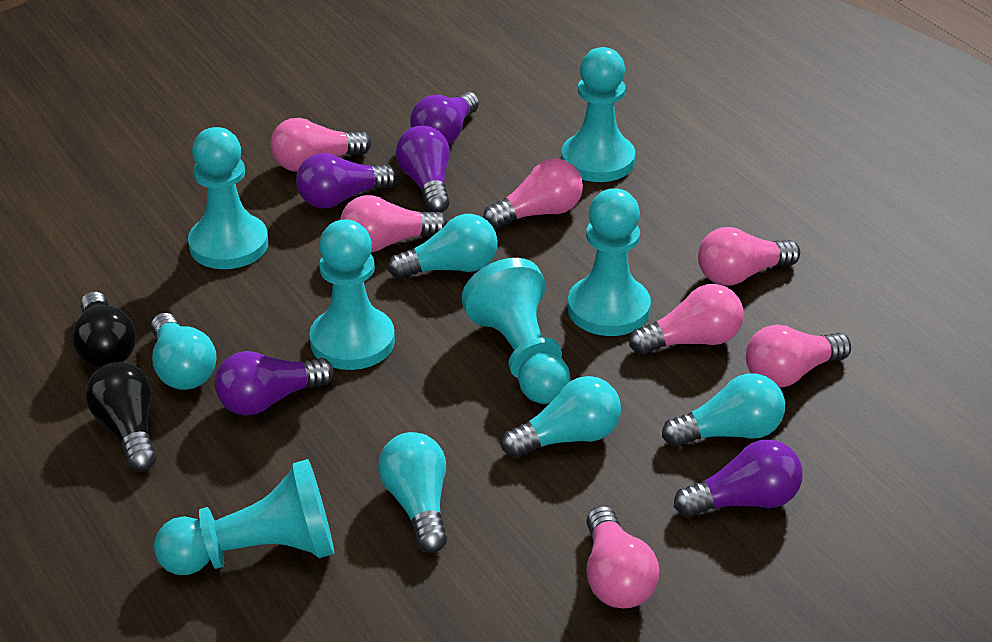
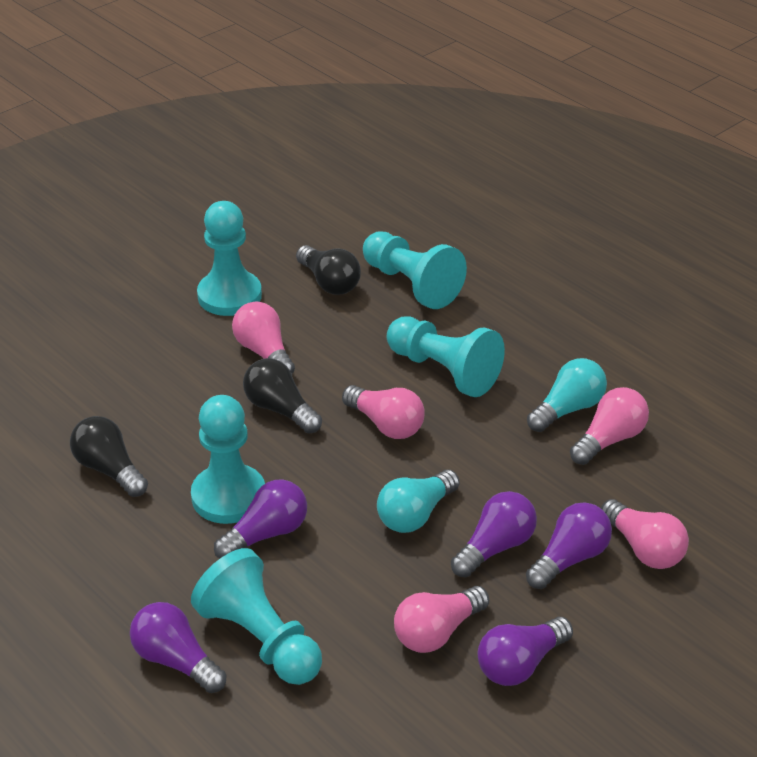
black light bulb: [72,291,136,368] [86,362,157,471] = 2 -> [70,416,148,497] [243,358,322,434] [296,245,361,295] = 3
pink light bulb: [270,118,371,171] [340,195,447,252] [483,159,583,229] [586,506,660,608] [629,284,743,355] [698,227,800,286] [746,325,851,388] = 7 -> [232,301,295,374] [342,385,425,439] [394,586,489,653] [570,387,649,465] [601,499,689,569] = 5
turquoise light bulb: [151,313,216,390] [378,432,447,553] [388,214,498,279] [502,376,621,458] [662,373,785,447] = 5 -> [377,470,460,533] [527,358,607,432] = 2
turquoise pawn: [154,459,334,575] [188,127,268,269] [309,219,395,370] [462,258,570,404] [562,47,635,182] [568,188,651,336] = 6 -> [191,395,265,524] [191,548,322,685] [197,201,262,316] [363,231,467,309] [387,317,505,397] = 5

